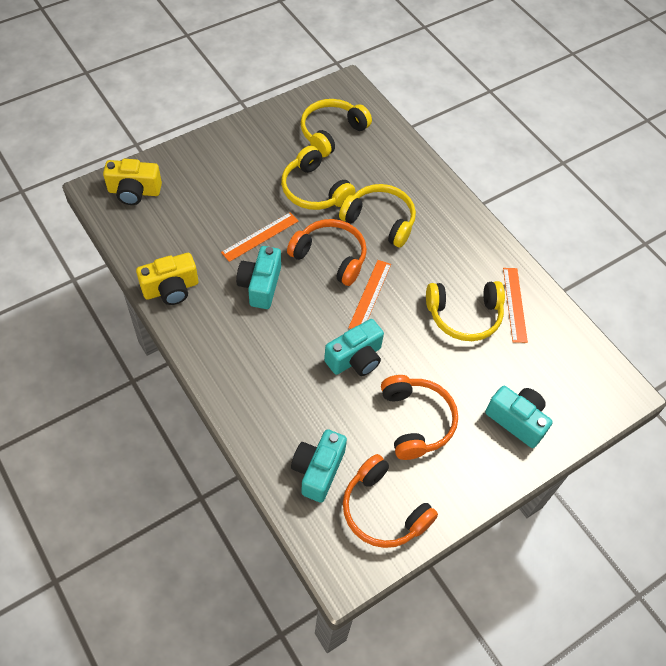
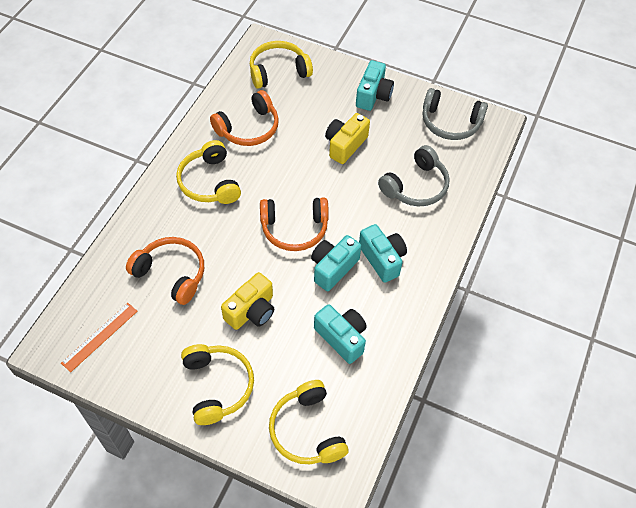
grey headphones: none = 0 -> [378,145,450,206] [423,88,488,140] = 2
orange ruler: [221,212,298,262] [348,260,391,329] [503,268,528,343] = 3 -> [61,303,138,372] = 1

